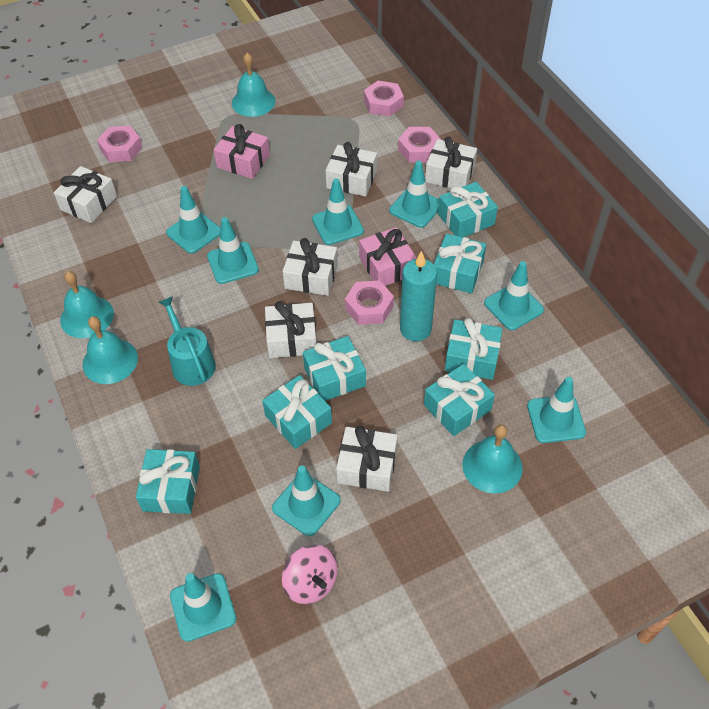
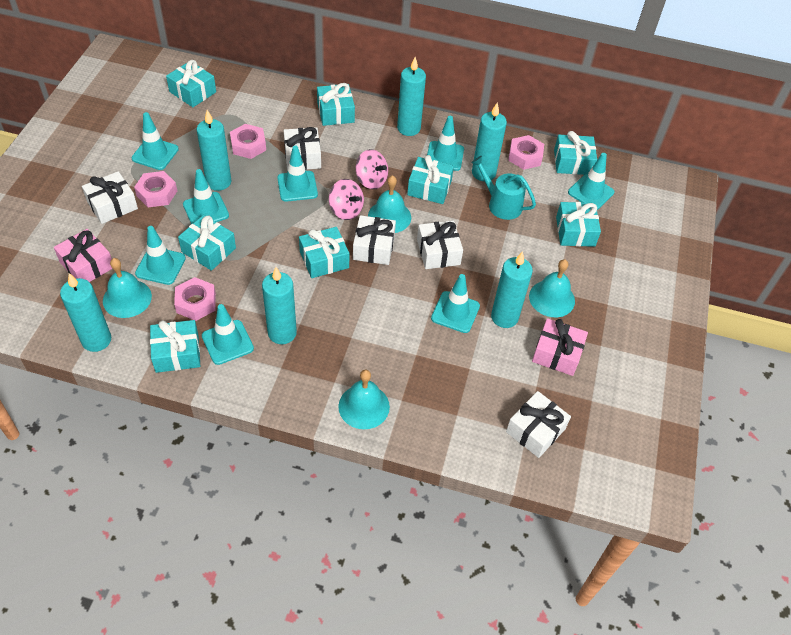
pink spinning top: [282,545,338,604] = 1 -> [329,179,364,220] [356,149,388,189] = 2
turquoise candle: [400,251,437,341] = 1 -> [60,273,111,352] [197,110,231,191] [262,267,297,344] [397,57,426,136] [472,103,507,181] [491,251,533,328] = 6
turquoise gift: [136,449,200,514] [262,375,332,449] [303,336,366,401] [424,364,495,436] [434,234,486,293] [438,182,498,237] [445,318,502,380] = 7 -> [150,320,200,373] [166,60,216,107] [178,215,236,271] [299,227,349,278] [317,83,355,126] [407,155,454,204] [554,131,597,175] [556,202,601,247] = 8
white gift: [54,166,117,223] [265,301,316,358] [283,238,338,296] [326,142,377,197] [336,426,398,492] [425,136,477,188] = 6 -> [82,171,138,224] [284,127,321,171] [353,215,396,265] [417,221,463,269] [506,391,571,458] = 5

